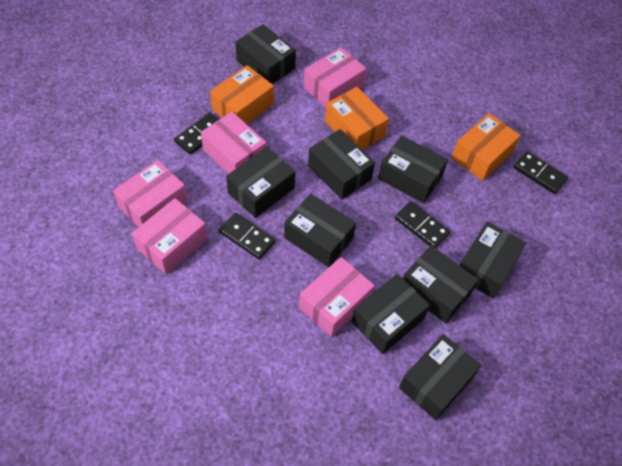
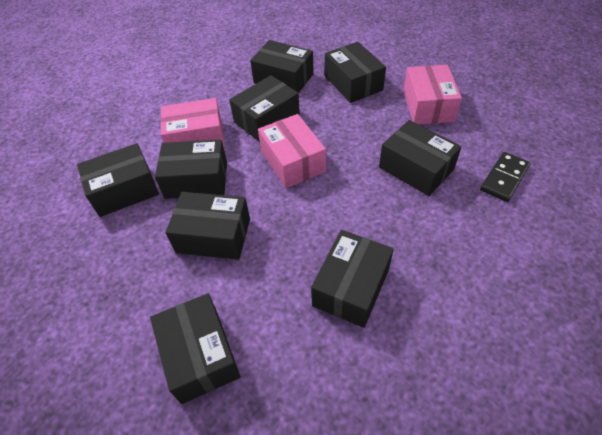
black domino: [174,112,219,155] [219,213,275,259] [395,201,451,248] [513,151,568,194] = 4 -> [480,152,531,202] = 1
orange box: [210,65,274,124] [325,87,389,150] [452,113,521,181] = 3 -> none = 0
pink box: [113,160,188,227] [132,198,208,275] [201,112,267,174] [299,257,375,337] [304,47,366,107] = 5 -> [160,98,225,148] [258,114,326,188] [403,65,462,124] = 3

